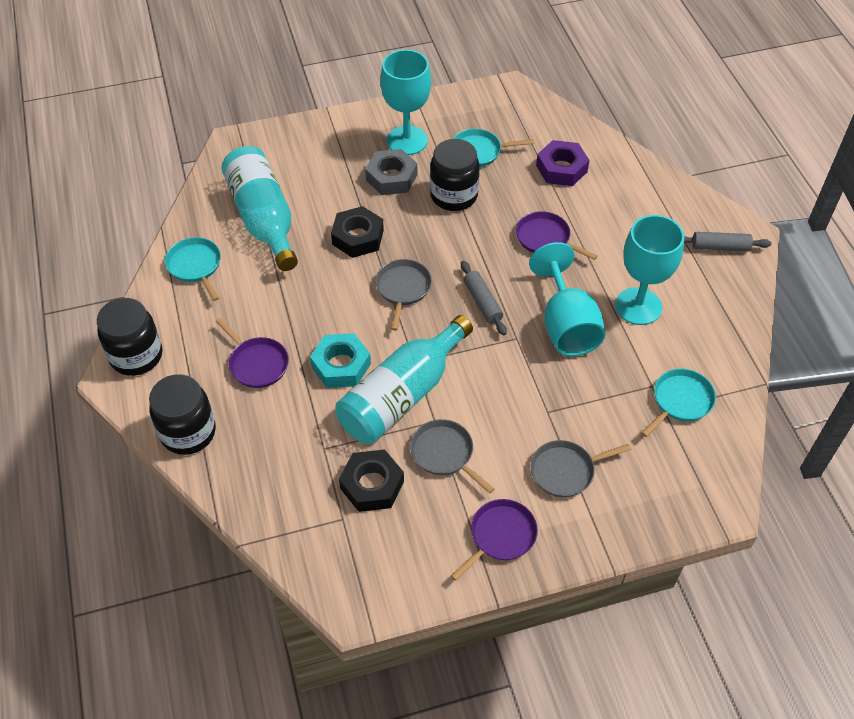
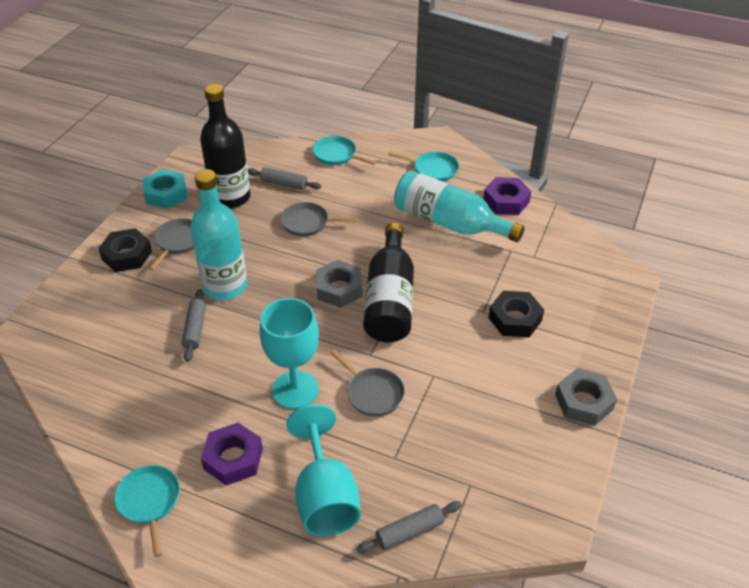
black bottle: none = 0 -> [200,84,251,209] [363,223,414,343] = 2
black jar: [97,298,162,376] [149,374,216,455] [430,139,480,211] = 3 -> none = 0
grey nut: [365,149,417,195] = 1 -> [316,260,362,308] [555,369,617,426] = 2
grey rolling pin: [461,261,507,335] [684,232,772,252] = 2 -> [182,289,206,362] [248,167,321,190] [357,501,462,553] = 3
purple nut: [536,140,590,186] = 1 -> [201,423,263,486] [483,177,531,215] = 2
purple pan: [216,318,289,388] [451,499,538,581] [516,211,598,260] = 3 -> none = 0
turquoise goblet: [381,49,431,155] [529,242,606,356] [615,215,684,325] = 3 -> [260,298,319,409] [286,404,361,536] = 2

